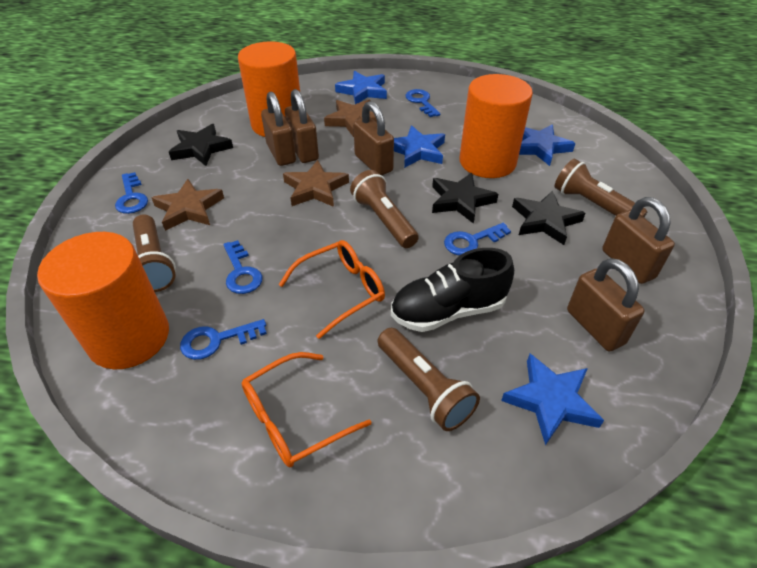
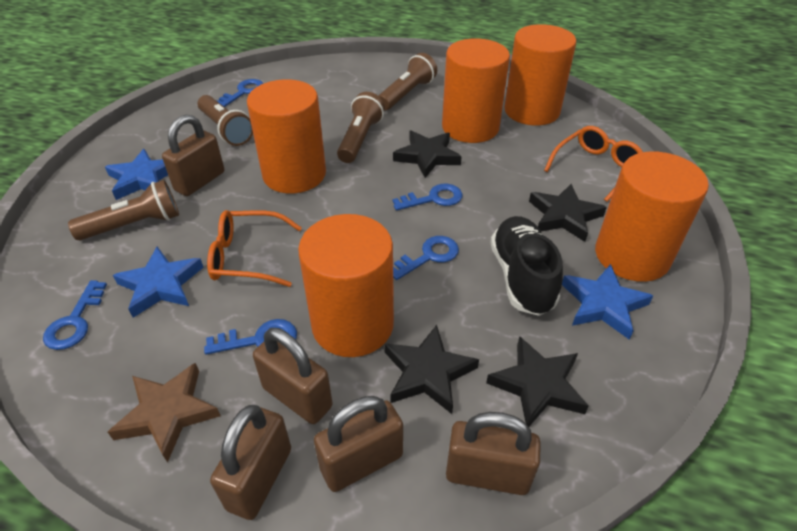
black star: [169,124,233,166] [432,173,499,224] [512,191,585,245] = 3 -> [384,325,479,414] [393,130,462,178] [486,336,589,427] [529,184,607,242] = 4
blue star: [335,71,387,104] [394,126,445,168] [501,354,604,445] [519,124,575,166] = 4 -> [105,149,168,200] [113,247,204,318] [562,264,653,339] = 3
brown star: [152,179,224,231] [283,160,349,207] [324,100,377,137] = 3 -> [108,363,221,463] = 1
orange cylinder: [37,232,169,370] [238,41,300,137] [459,74,533,178] = 3 -> [247,79,326,193] [298,214,394,357] [442,39,510,143] [504,24,576,125] [595,151,709,282] = 5

